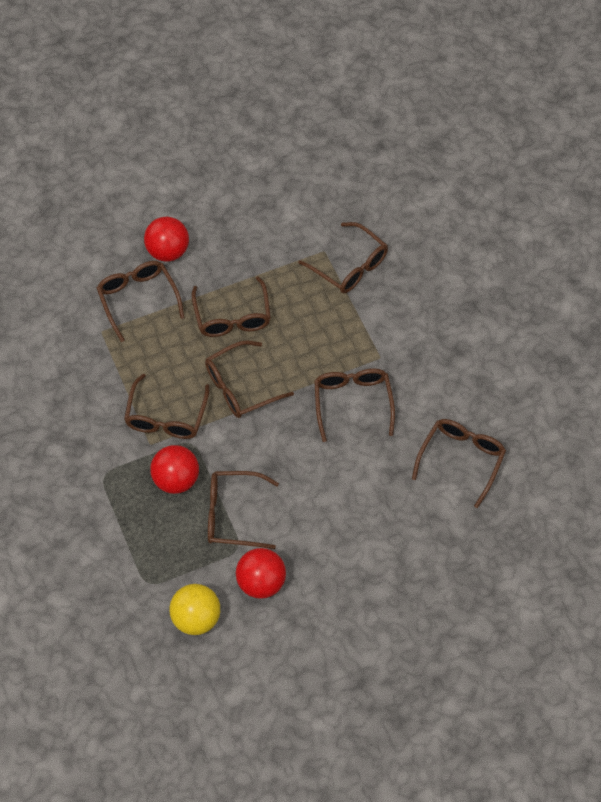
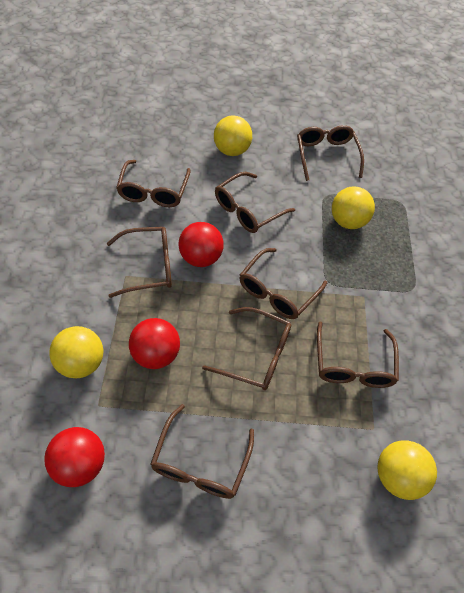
yellow ball: [169,584,220,635] = 1 -> [49,326,103,378] [214,116,252,156] [332,186,375,229] [377,441,437,500] = 4

